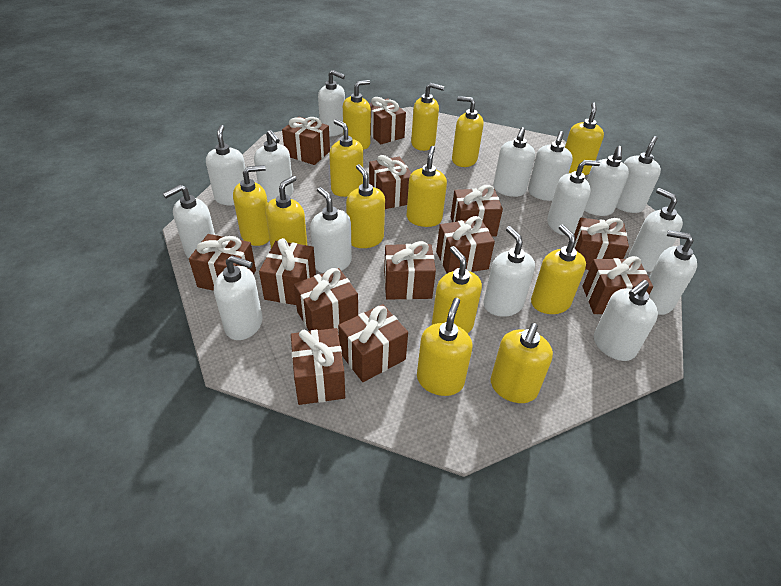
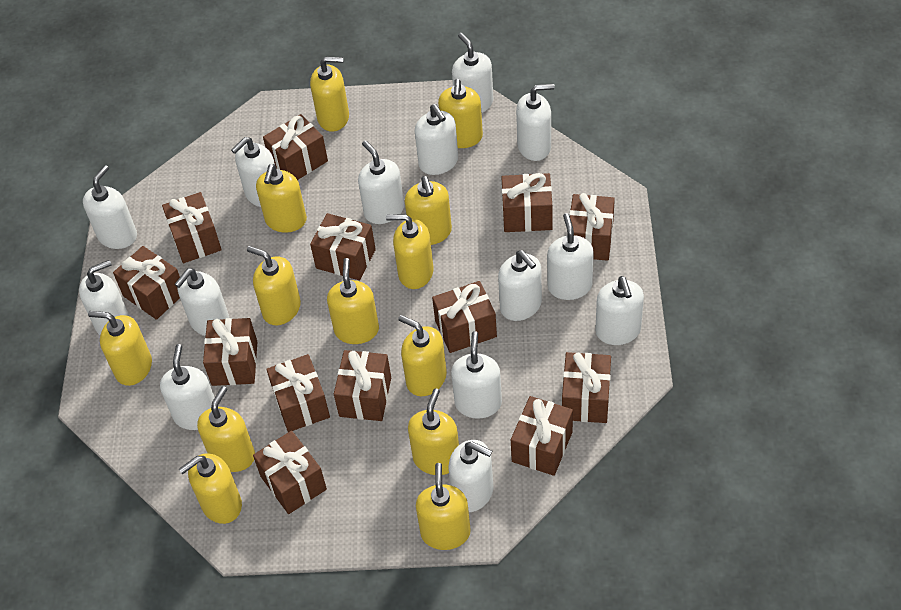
white soap dispenser: [163,185,215,258] [206,125,246,205] [214,256,263,340] [254,130,294,202] [310,187,352,273] [318,70,345,136] [483,226,535,317] [493,127,535,197] [528,131,573,201] [547,160,600,235] [584,146,629,216] [594,280,658,361] [616,136,661,213] [628,188,683,272] [649,230,697,315] = 15 -> [79,260,129,335] [83,165,137,249] [160,344,215,430] [174,268,229,336] [231,137,275,207] [358,140,404,224] [415,104,458,175] [449,440,493,512] [451,331,502,419] [452,33,493,113] [498,250,542,321] [516,84,555,161] [547,213,594,300] [595,276,644,345] = 14

